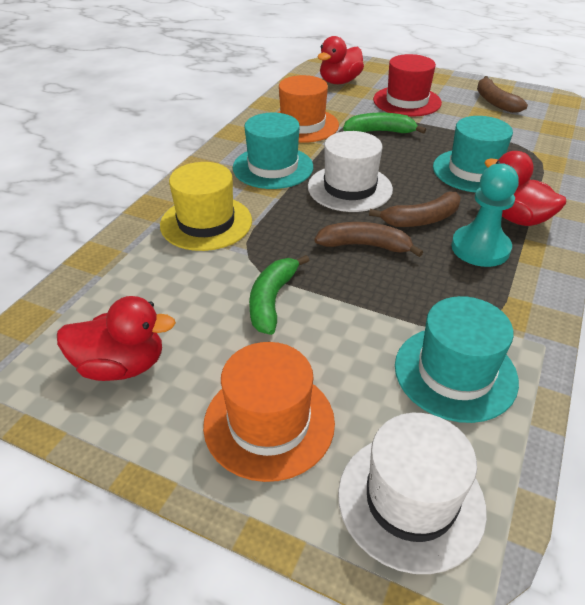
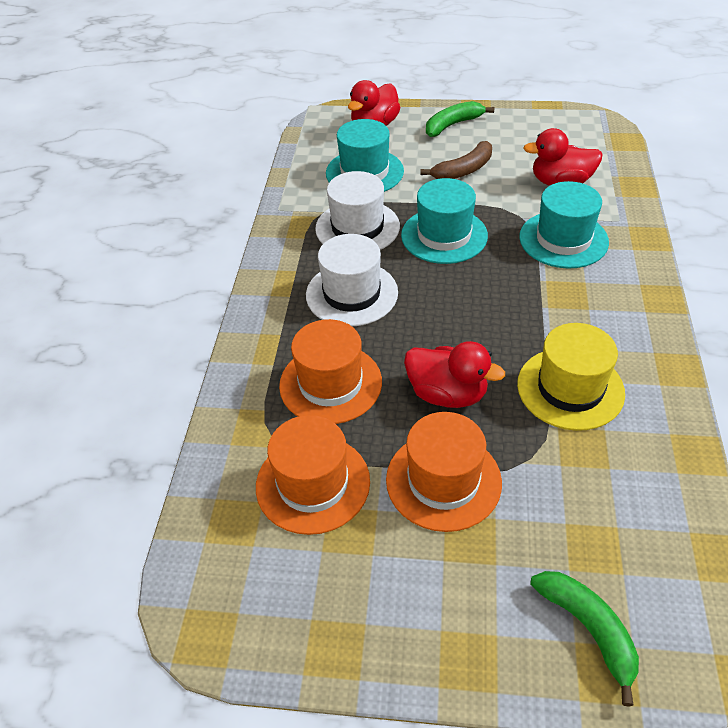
brown banana: [315,222,423,257] [369,191,461,227] [477,76,528,113] = 3 -> [420,141,492,179] = 1
orange hat: [203,342,335,482] [277,75,339,143] = 2 -> [256,415,370,535] [279,319,382,424] [386,412,502,532] = 3
red hat: [373,54,442,117] = 1 -> none = 0
turquoise pawn: [451,163,519,267] = 1 -> none = 0

